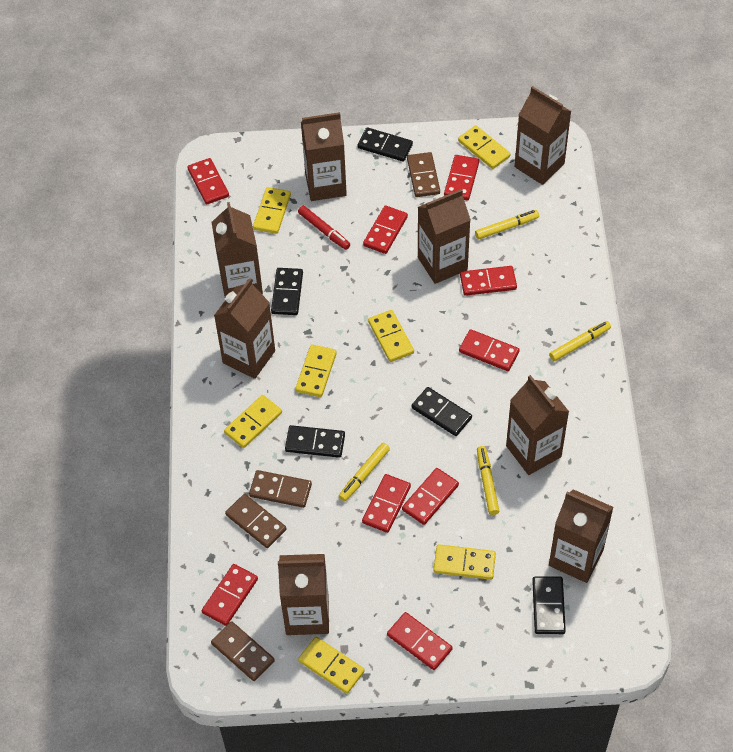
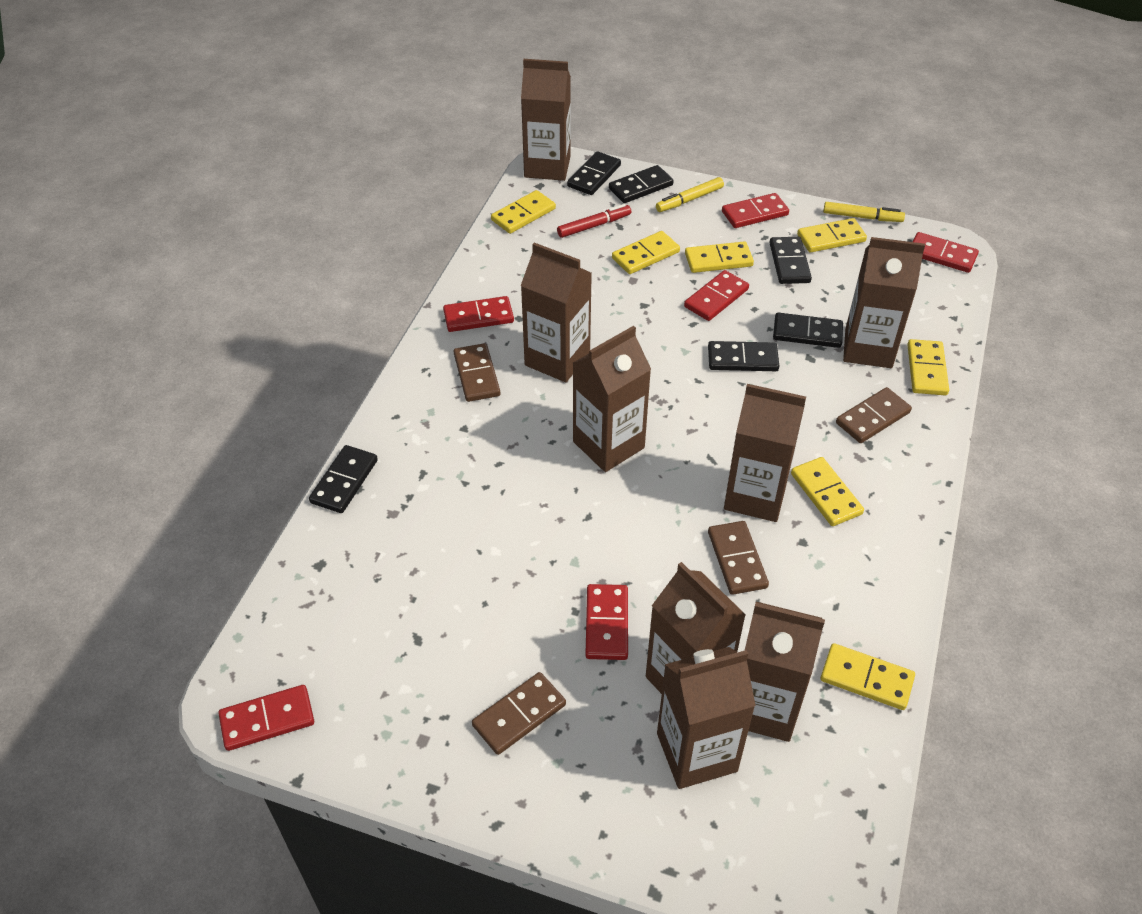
black domino: [271,268,303,315] [285,425,345,458] [357,127,413,162] [412,387,472,436] [532,576,566,634] = 5 -> [309,445,378,513] [567,151,621,195] [609,165,674,203] [708,341,779,371] [769,237,812,284] [773,313,843,348] = 6
red domino: [188,158,229,204] [202,564,258,626] [362,474,411,533] [363,205,408,254] [387,612,452,670] [402,468,459,525] [444,155,479,200] [459,329,520,371] [460,266,517,296] = 9 -> [218,685,314,751] [443,296,514,332] [585,584,628,660] [684,270,749,321] [722,193,789,228] [913,232,979,273] = 6
yellow marker: [339,443,390,502] [475,210,539,240] [477,446,499,515] [549,321,611,361] = 4 -> [656,177,724,212] [823,202,905,222] = 2

